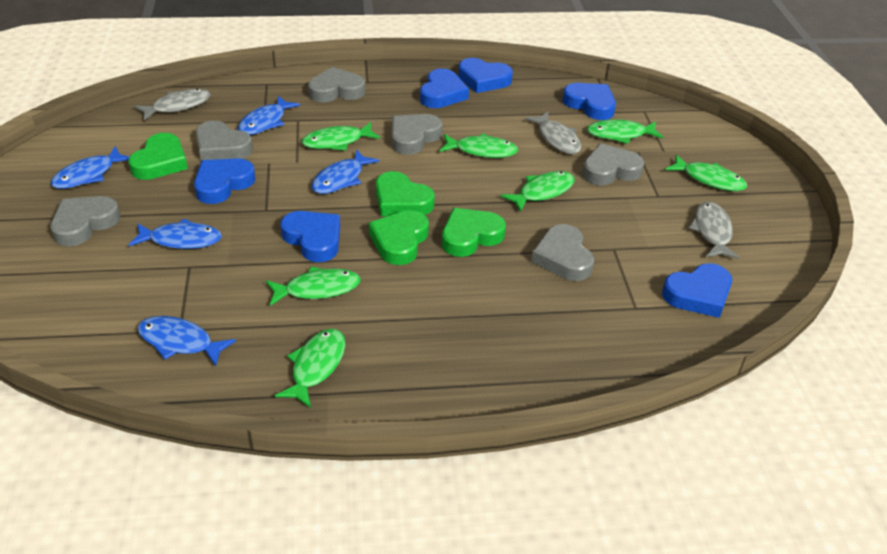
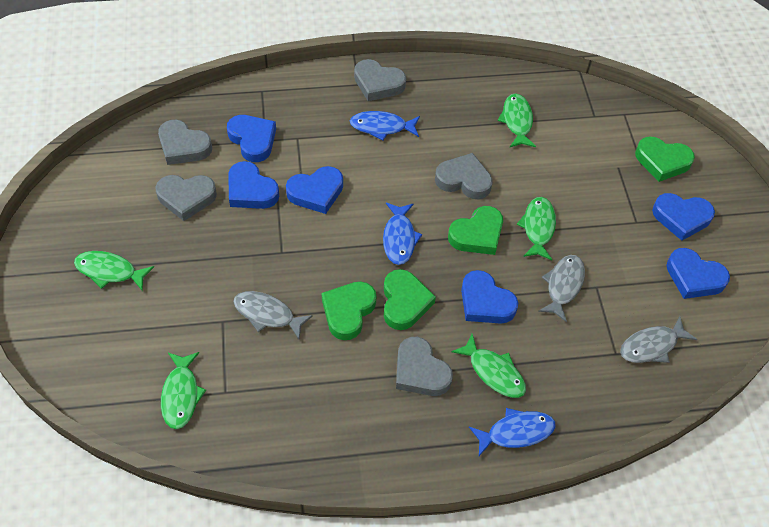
blue fish: [51,146,129,189] [129,219,222,249] [138,316,236,366] [238,96,300,135] [312,149,379,194] = 5 -> [350,111,420,141] [383,202,422,265] [469,408,556,456] = 3
green fish: [266,267,361,306] [275,329,345,408] [302,122,380,150] [440,133,518,158] [501,171,575,212] [587,119,663,144] [665,154,747,191] = 7 -> [74,251,154,290] [161,352,206,429] [451,334,526,398] [498,93,536,147] [517,197,556,260] = 5
grey heart: [50,196,120,246] [196,121,253,161] [308,67,365,102] [392,114,442,155] [531,224,594,281] [582,143,644,185] = 6 -> [155,175,217,221] [158,120,212,165] [354,59,406,101] [396,337,453,396] [435,153,493,199] = 5

